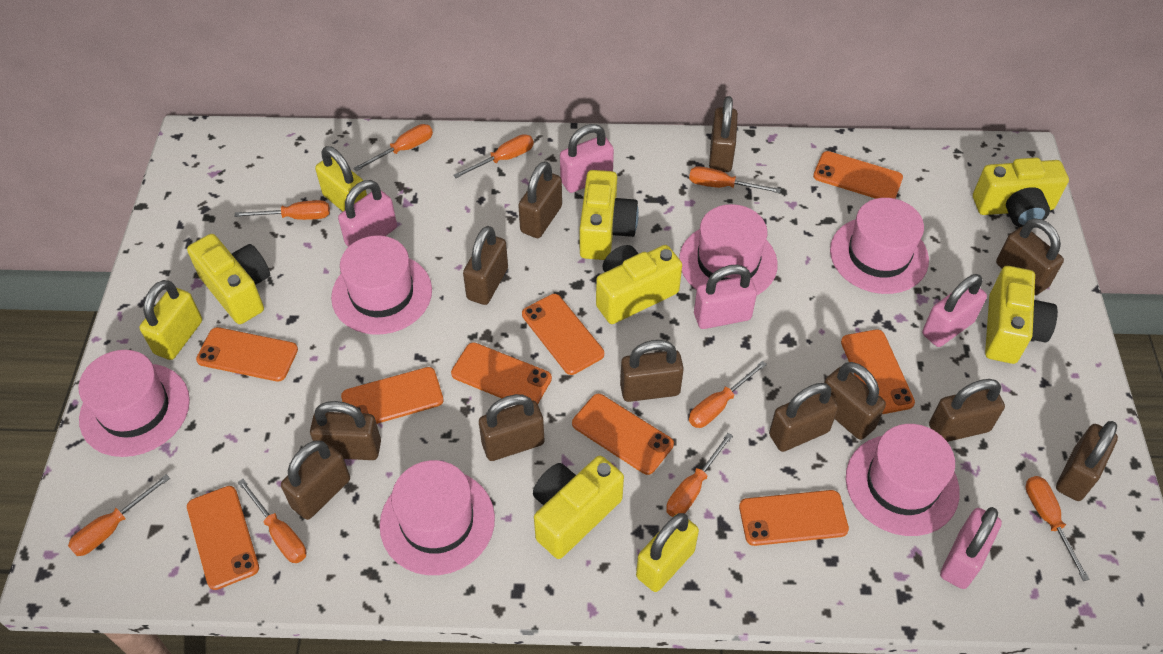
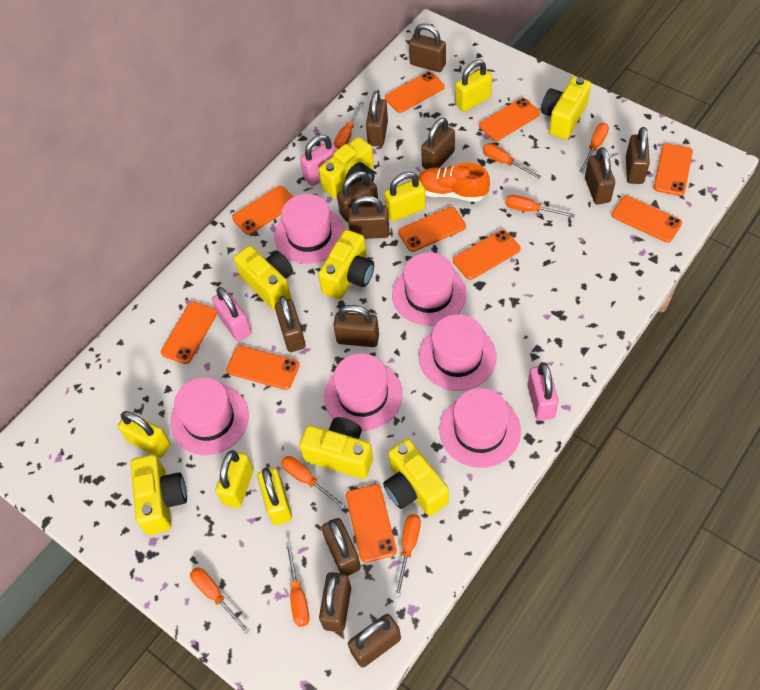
orange phone: [187,486,259,590] [196,327,298,382] [341,367,443,424] [451,342,552,404] [522,294,604,375] [572,394,674,475] [739,490,849,546] [813,151,903,199] [841,329,915,414] = 9 -> [161,301,217,364] [226,345,299,390] [232,186,293,235] [346,484,397,563] [385,72,445,113] [398,207,466,252] [453,230,521,280] [479,98,540,141] [612,196,682,243] [654,143,693,196] = 10
orange screwdriver: [68,474,170,556] [234,200,330,220] [237,479,306,563] [354,124,433,171] [453,134,534,178] [666,433,733,517] [689,166,781,193] [689,361,767,428] [1026,476,1090,581] = 9 -> [190,567,250,633] [281,456,346,509] [286,542,309,627] [334,102,364,149] [394,514,421,598] [483,143,541,179] [505,195,575,218] [579,123,609,173] = 8
orange shoe: none = 0 -> [418,162,490,202] = 1
pink padlock: [338,180,397,247] [560,124,614,193] [694,265,757,329] [922,274,987,347] [940,507,1002,589] = 5 -> [212,287,252,341] [300,135,338,186] [527,362,559,421] = 3
yellow camera: [187,234,270,324] [533,456,624,559] [580,170,639,260] [596,245,682,324] [973,158,1069,227] [985,266,1058,364] = 6 -> [131,454,187,535] [234,246,293,311] [299,417,373,479] [318,230,374,299] [319,137,375,199] [383,439,449,516] [541,76,591,140] = 7
yellow padlock: [139,280,202,360] [315,146,367,211] [636,513,699,592] = 3 -> [118,411,170,458] [216,450,254,508] [257,468,292,525] [384,172,426,221] [455,60,492,112] = 5

